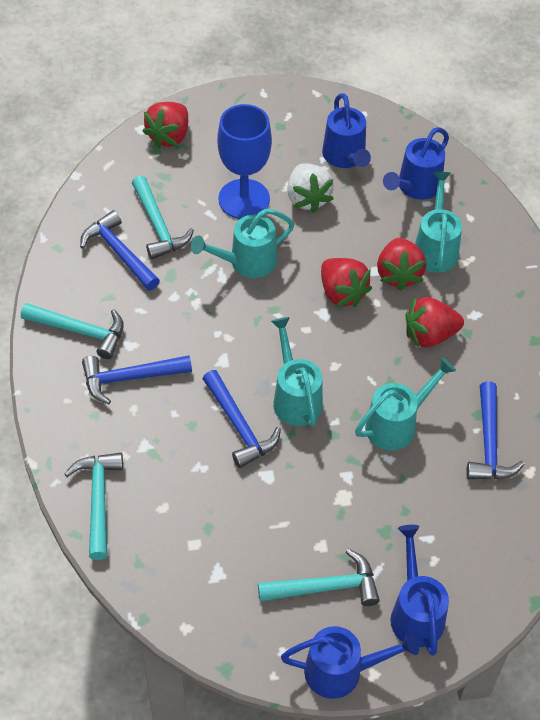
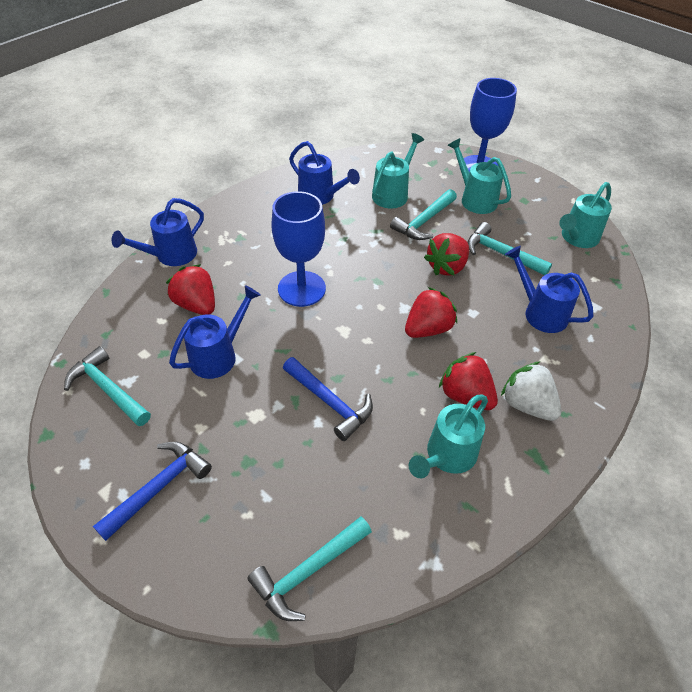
blue goblet: [217,104,272,219] = 1 -> [271,191,326,307] [459,78,517,172] = 2
blue hammer: [80,210,160,291] [82,355,192,404] [203,370,281,468] [466,381,525,479] = 4 -> [93,442,212,541] [283,357,373,441] = 2

